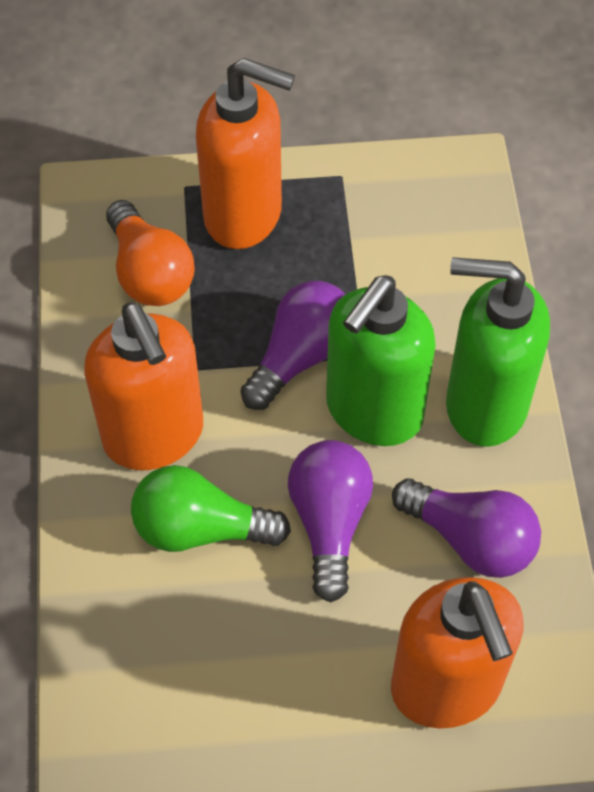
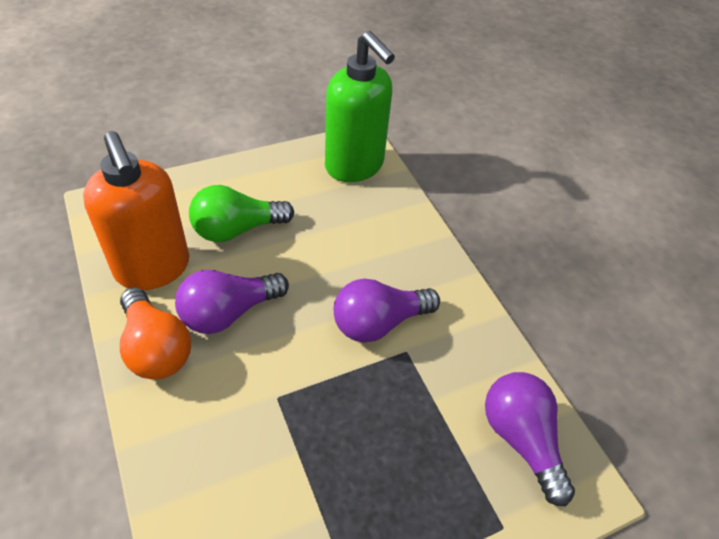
green soap dispenser: [326,275,436,446] [446,257,550,447] = 2 -> [325,31,395,182] = 1
orange soap dispenser: [84,302,203,470] [196,58,295,249] [391,577,523,728] = 3 -> [83,131,189,290] = 1

